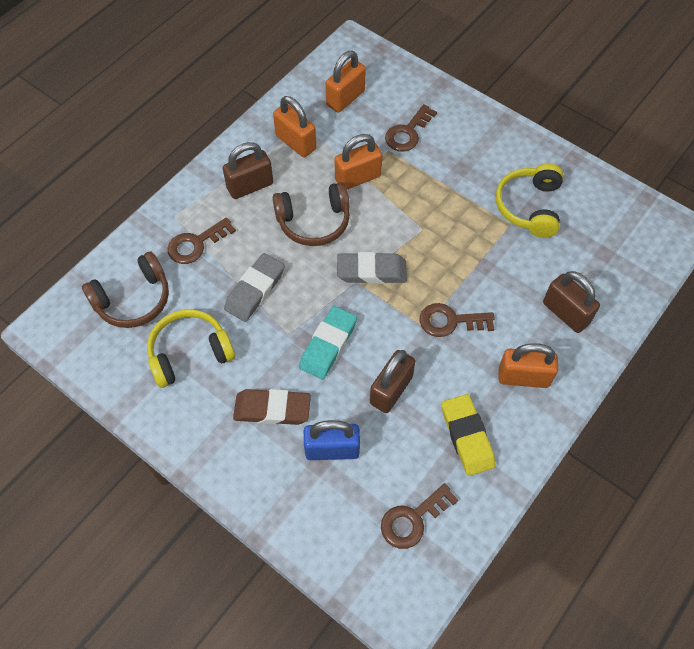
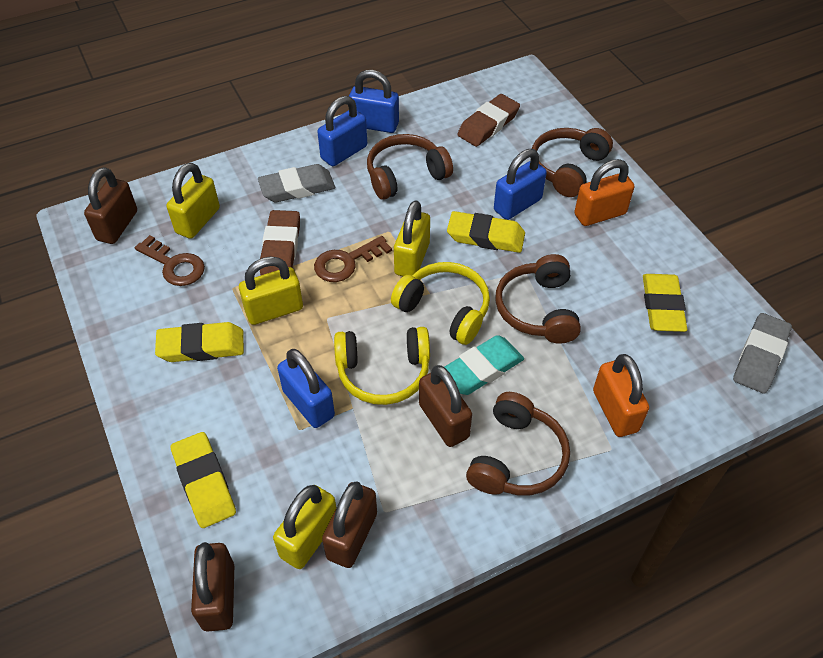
blue padlock: [304,420,360,460] = 1 -> [277,349,335,428] [317,96,367,166] [349,70,399,133] [494,149,547,220] = 4
brown eraser: [233,389,311,425] = 1 -> [260,210,300,275] [457,94,520,147] = 2
brown headphones: [82,252,169,328] [273,182,350,246] = 2 -> [367,134,453,200] [466,392,570,495] [495,254,581,344] [532,128,613,197] = 4
brown key: [167,217,236,264] [381,483,458,549] [385,104,437,152] [420,303,495,337] = 4 -> [135,235,205,286] [314,236,392,282] = 2
brown padlock: [223,142,273,199] [370,350,415,413] [543,271,600,333] = 3 -> [84,167,137,244] [191,542,234,632] [322,481,377,568] [419,365,472,447] = 4
orange padlock: [273,96,316,157] [326,51,366,113] [334,134,382,190] [499,343,558,388] = 4 -> [574,159,634,226] [593,354,649,437] = 2
yellow eraser: [442,394,495,476] = 1 -> [155,322,244,362] [171,432,236,528] [447,211,525,253] [643,274,687,332] = 4
yellow padlock: none = 0 -> [166,163,220,239] [239,256,303,325] [273,485,336,569] [394,200,430,276] = 4

